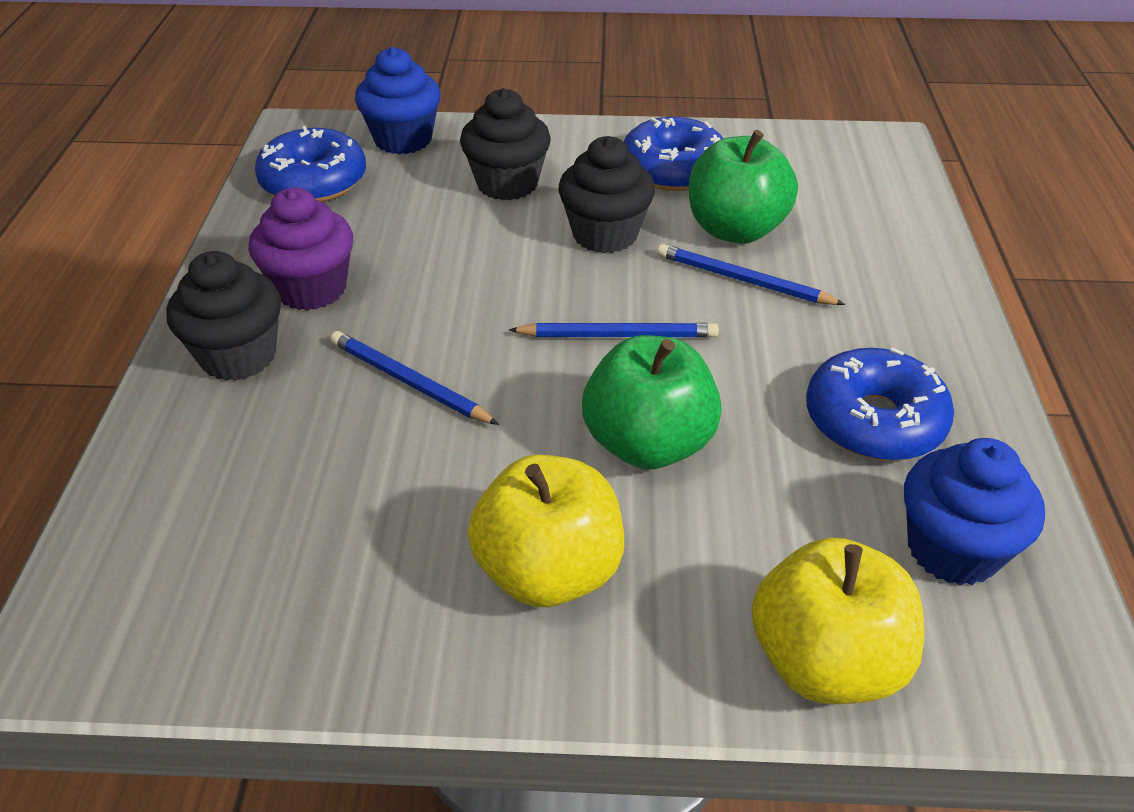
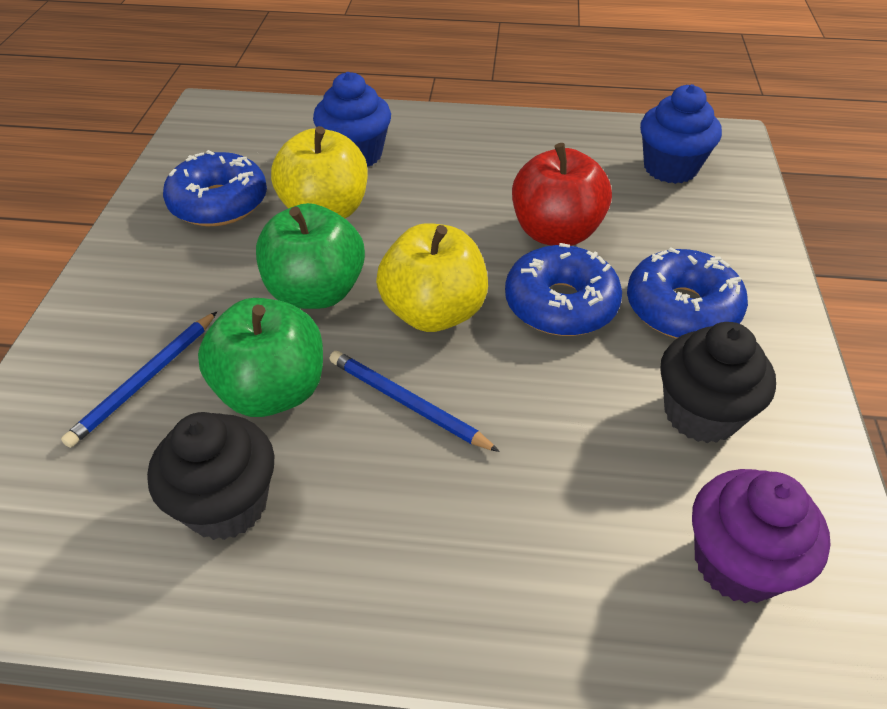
black cupcake: [167,251,281,381] [460,88,551,201] [558,136,655,253] = 3 -> [147,412,275,540] [660,322,776,443] = 2
blue pencil: [330,331,499,425] [509,323,719,338] [657,244,845,305] = 3 -> [61,312,217,448] [329,351,500,452] = 2
red apple: none = 0 -> [512,143,612,246] = 1

